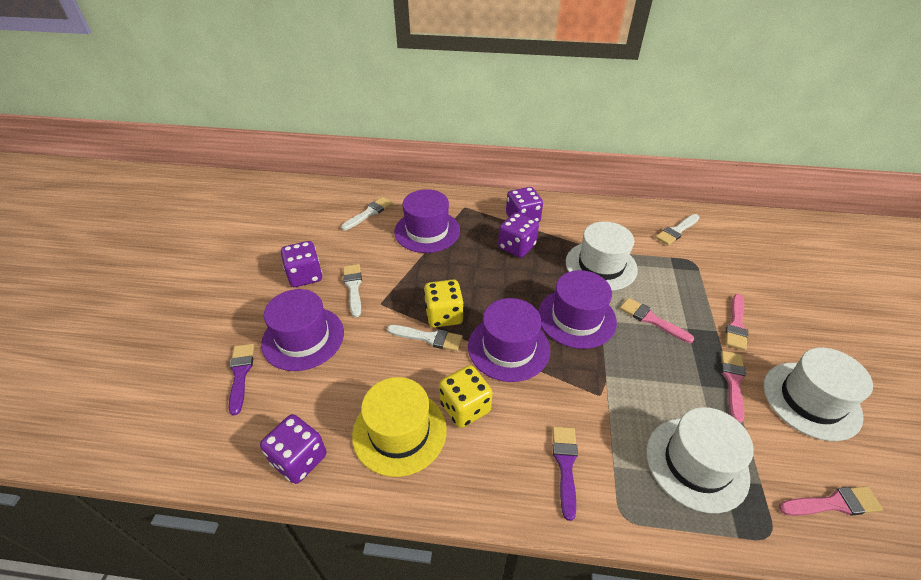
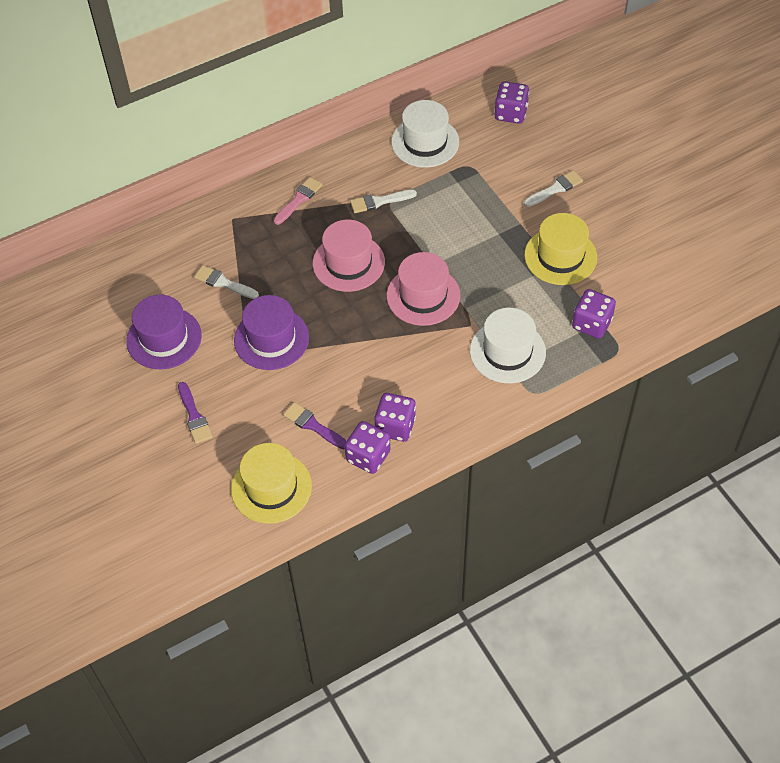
pink brush: [620,298,694,343] [721,351,746,423] [725,294,748,350] [779,486,883,516] = 4 -> [274,177,322,225] = 1
pink hat: none = 0 -> [313,220,385,292] [387,252,461,326] = 2
purple hat: [261,289,344,371] [394,189,460,253] [468,298,550,382] [538,270,617,349] = 4 -> [126,295,202,369] [234,295,309,370] = 2
white brush: [341,197,392,230] [343,264,362,317] [387,325,463,351] [655,214,700,245] = 4 -> [194,265,259,299] [350,190,417,213] [524,170,583,207] = 3
white hat: [566,221,638,291] [646,407,754,513] [764,348,873,441] = 3 -> [391,100,459,168] [470,308,546,383] = 2
yellow dice: [424,280,464,328] [439,365,493,428] = 2 -> none = 0
yellow hat: [352,377,447,477] = 1 -> [231,443,312,524] [524,213,597,285] = 2

